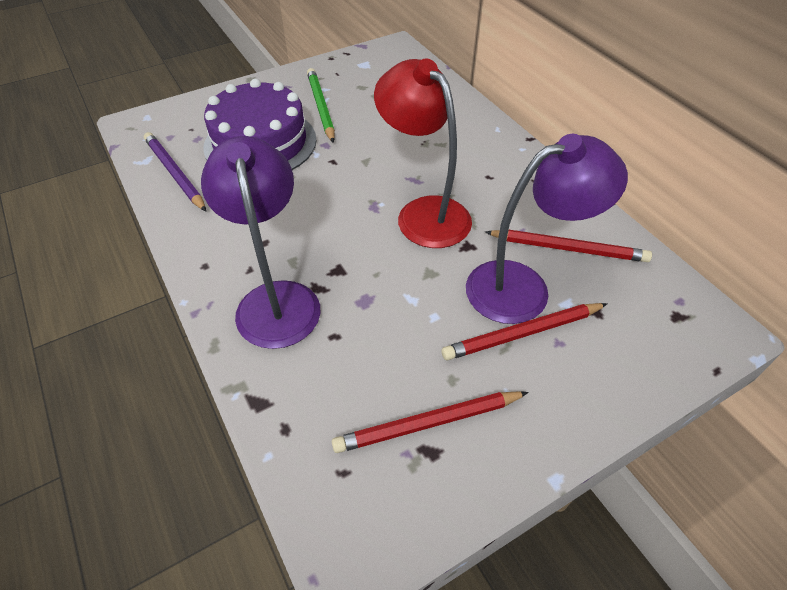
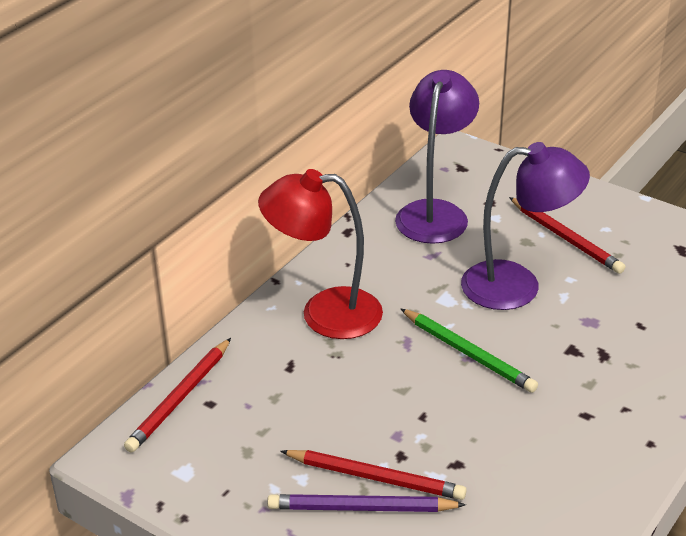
purple cake: [203,79,317,170] = 1 -> none = 0

